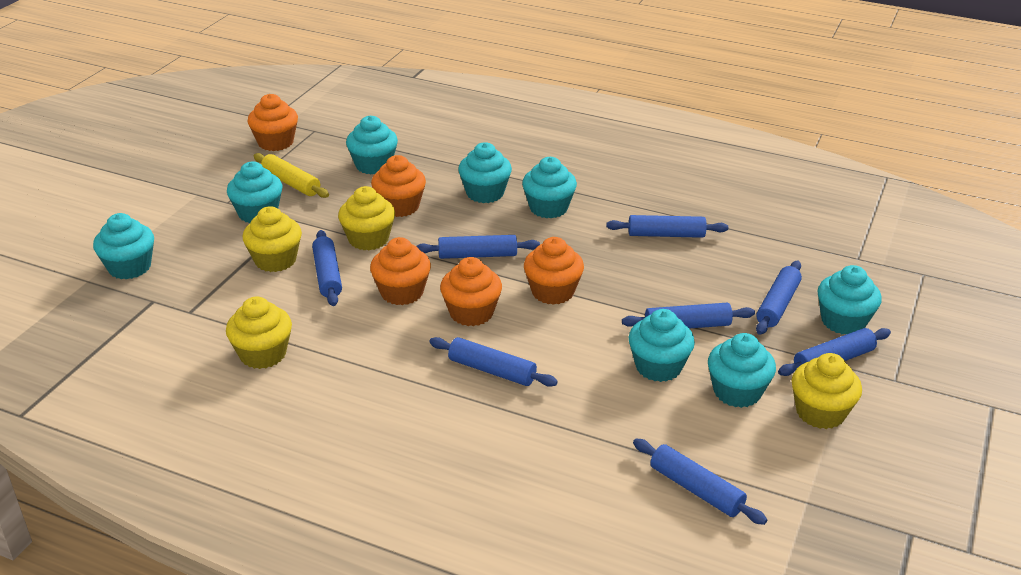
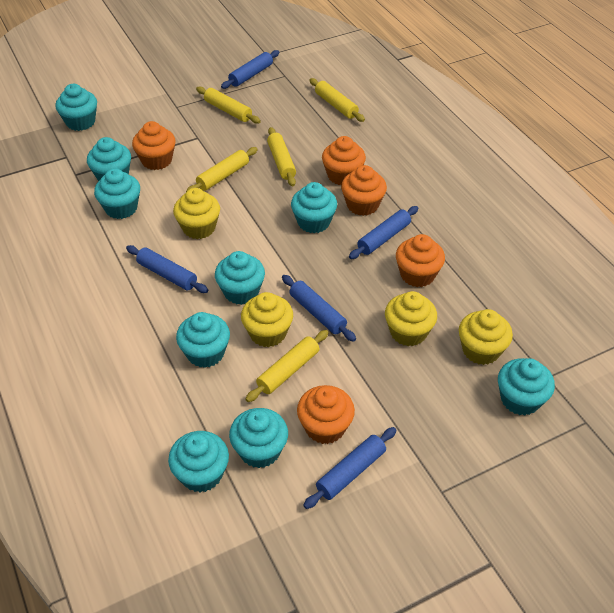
blue rolling pin: [312,230,342,306] [416,235,540,259] [429,337,558,387] [606,215,728,238] [622,303,755,329] [633,439,767,525] [756,261,802,335] [778,328,891,376] = 8 -> [126,245,208,293] [221,50,280,89] [282,275,356,342] [303,427,397,509] [349,206,418,259] = 5
turquoise cupcake: [93,213,154,279] [227,161,283,223] [346,116,398,174] [458,142,512,203] [522,157,577,218] [629,309,695,382] [708,333,776,408] [818,265,882,334] = 8 -> [56,84,97,131] [87,137,131,181] [94,168,140,219] [168,431,229,492] [176,312,230,368] [215,251,265,305] [229,408,288,468] [291,182,337,233] [498,358,555,416] = 9
yellow rolling pin: [254,153,329,198] = 1 -> [186,147,258,192] [196,86,261,124] [245,330,329,402] [267,127,296,186] [309,78,365,122] = 5

